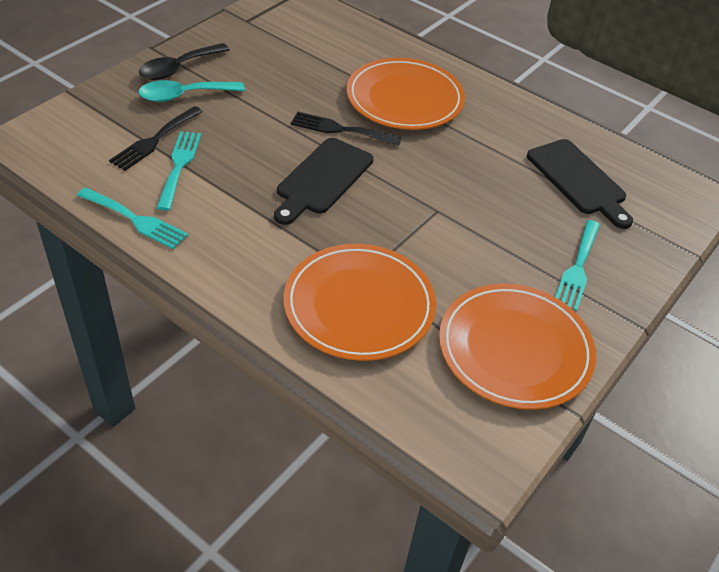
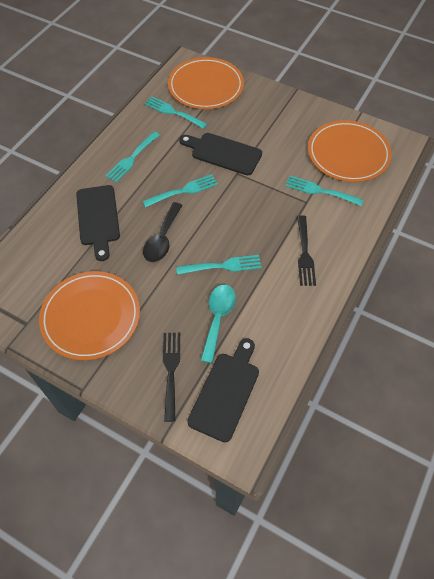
black cutting board: [274,138,374,225] [527,139,633,229] = 2 -> [76,185,120,261] [179,133,262,175] [187,338,259,442] = 3
turquoise fork: [77,187,188,249] [156,131,201,211] [555,220,600,311] = 3 -> [105,131,160,183] [142,174,218,208] [144,96,207,129] [176,255,262,275] [286,176,363,206] = 5

